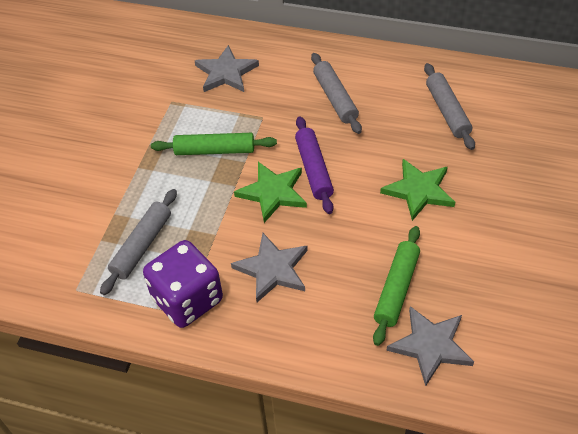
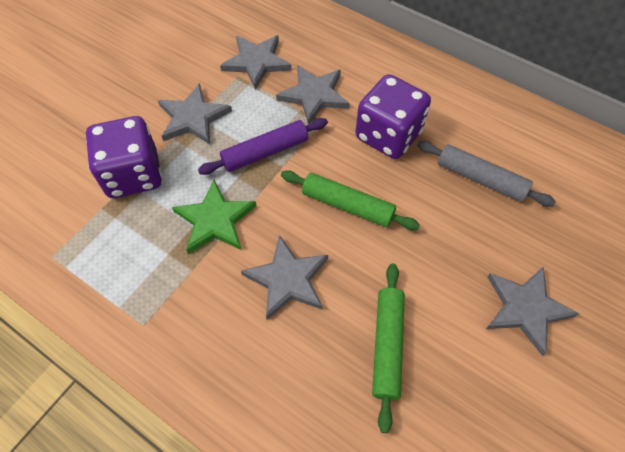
green star: [234,162,307,223] [380,159,455,221] = 2 -> [172,180,257,254] = 1
grey rolling pin: [100,189,177,295] [311,53,362,134] [424,63,475,150] = 3 -> [417,141,556,207] = 1
grey star: [195,45,259,92] [231,233,308,302] [386,306,474,386] = 3 -> [158,83,232,145] [220,35,292,90] [241,235,328,320] [276,65,350,125] [486,267,579,356] = 5
purple dice: [143,240,223,328] = 1 -> [86,116,162,198] [356,74,431,159] = 2

